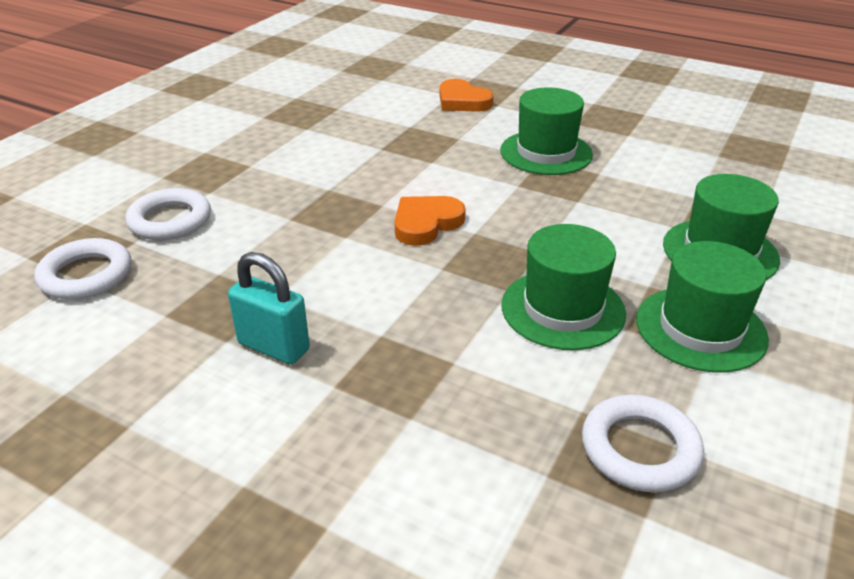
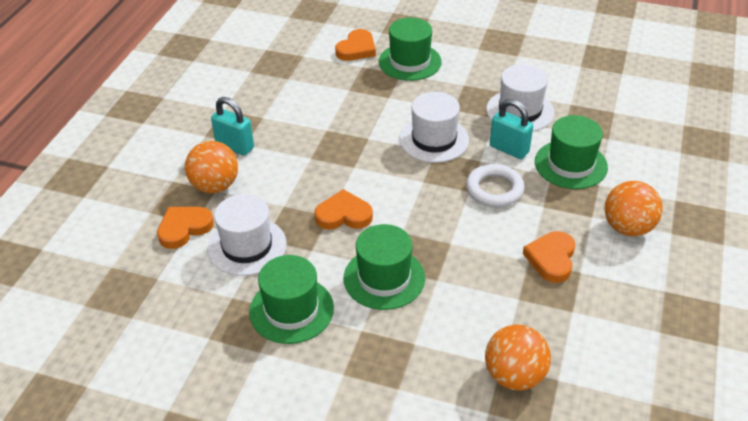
orange ball: none = 0 -> [185,141,238,193] [485,324,551,391] [604,181,663,236] = 3
orange heart: [394,196,466,246] [440,79,494,112] = 2 -> [157,207,214,249] [314,189,373,230] [335,29,376,61] [523,231,575,283] = 4
turquoise padlock: [228,252,310,364] = 1 -> [211,97,254,156] [490,99,533,159] = 2
white hat: none = 0 -> [208,194,287,276] [399,92,469,163] [486,64,554,132] = 3
white ring: [34,238,132,300] [126,188,211,240] [582,395,704,492] = 3 -> [466,164,524,207] = 1

